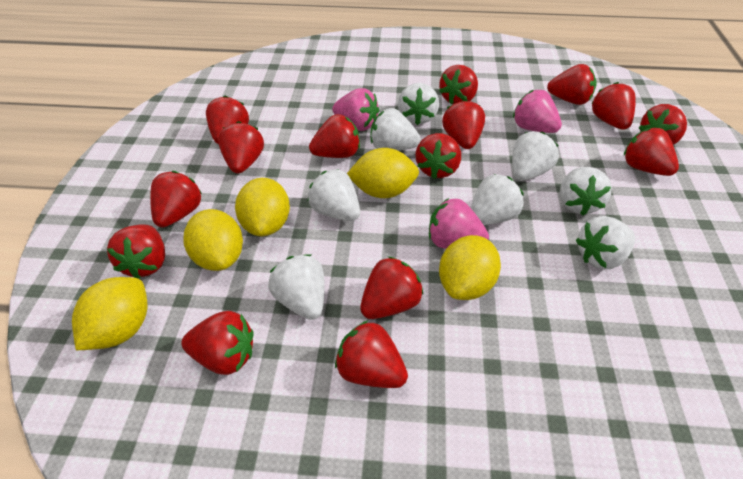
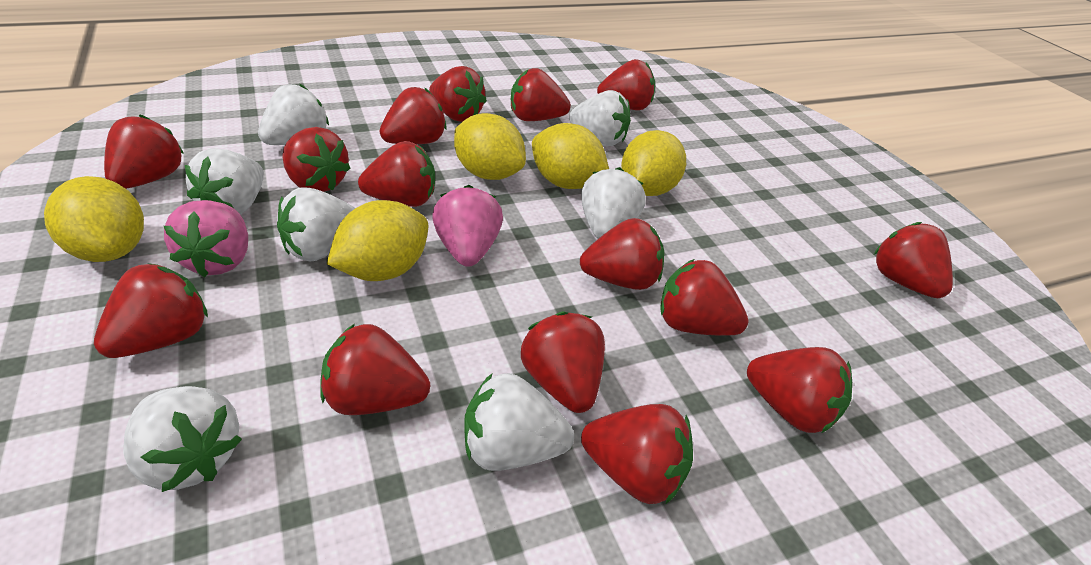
pink strawberry: [332,88,379,131] [429,198,489,249] [513,90,562,133] = 3 -> [164,200,248,277] [432,185,503,267] = 2
white strawberry: [268,254,325,320] [308,169,360,221] [371,108,421,151] [398,83,439,125] [471,174,524,225] [512,132,559,181] [560,167,612,216] [576,216,635,270] = 8 -> [123,386,242,492] [185,148,264,215] [258,84,329,145] [277,187,355,262] [464,373,574,471] [569,90,631,146] [581,167,646,239] = 7

